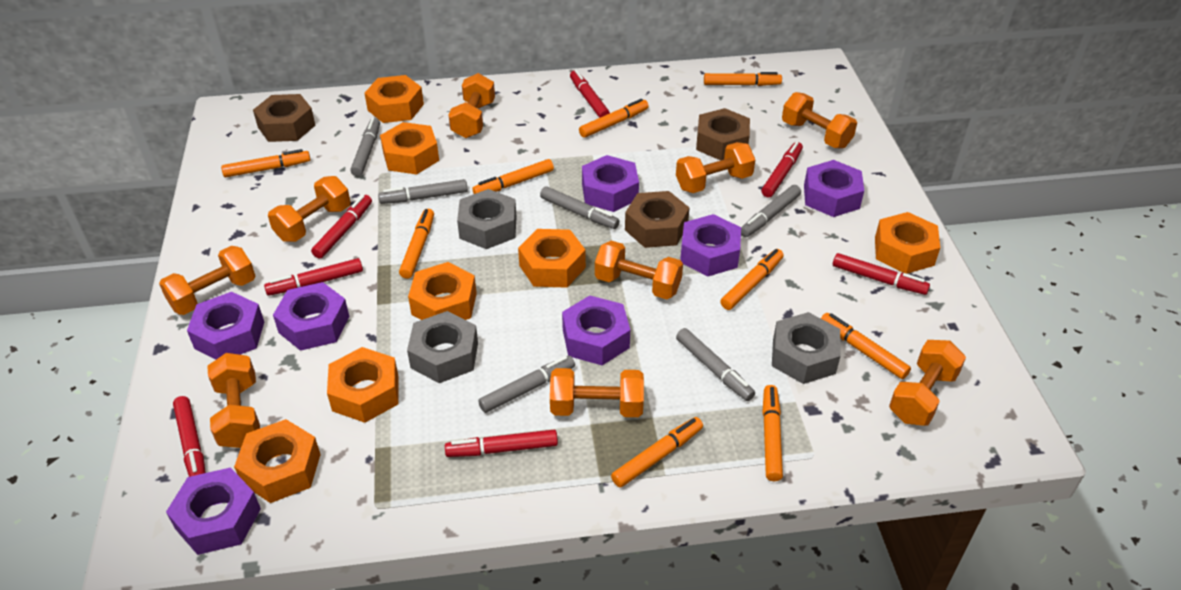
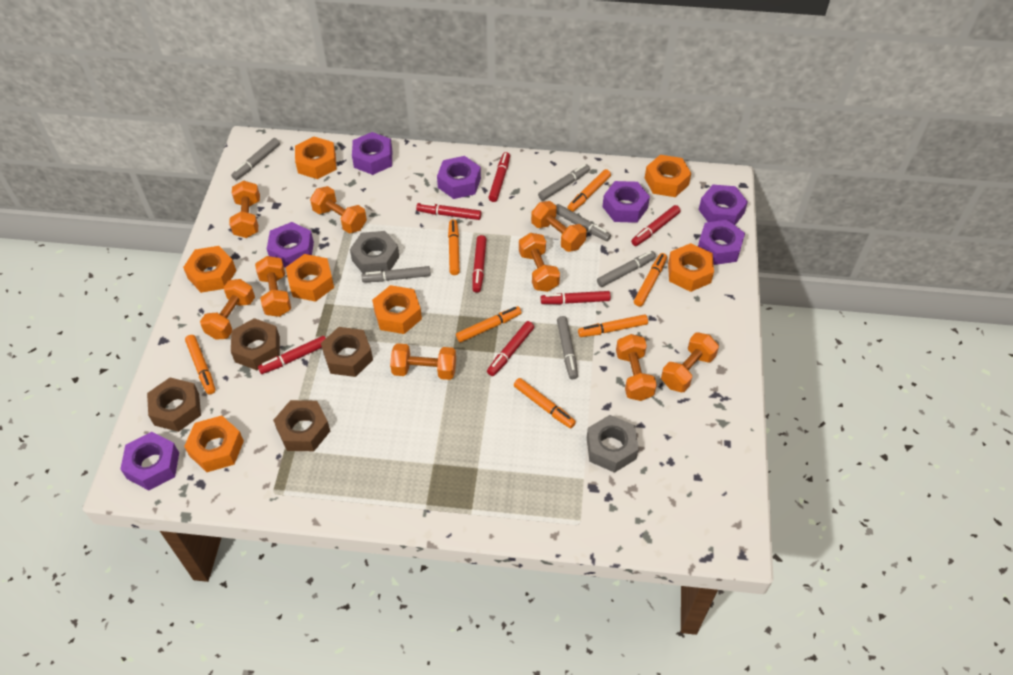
brown nut: [253,94,315,142] [625,191,689,248] [696,108,750,161] = 3 -> [147,378,201,432] [231,318,280,370] [273,400,330,451] [321,327,373,377] = 4
grey nut: [407,311,478,383] [457,189,517,249] [772,312,841,384] = 3 -> [350,231,399,274] [587,415,639,473] = 2
orange marker: [221,149,311,177] [399,209,434,279] [472,159,554,194] [579,99,649,138] [611,417,703,488] [704,72,782,86] [720,249,784,310] [762,385,783,481] [821,313,911,379] = 9 -> [185,335,215,394] [448,219,460,275] [456,306,522,342] [514,378,576,428] [567,169,611,212] [578,314,648,337] [634,253,667,307] = 7

